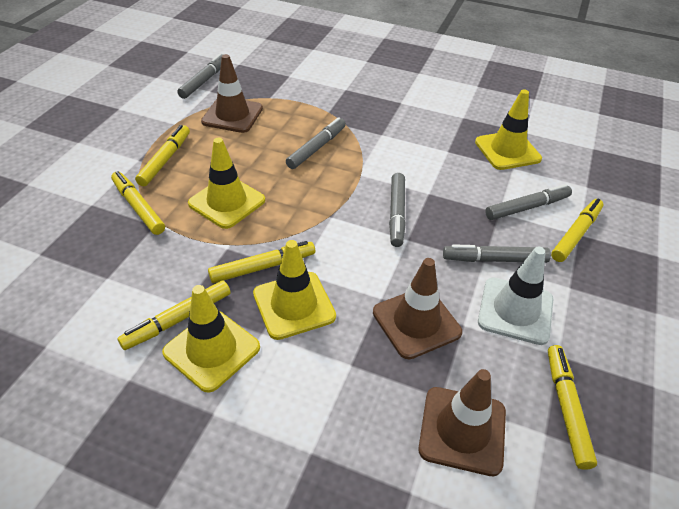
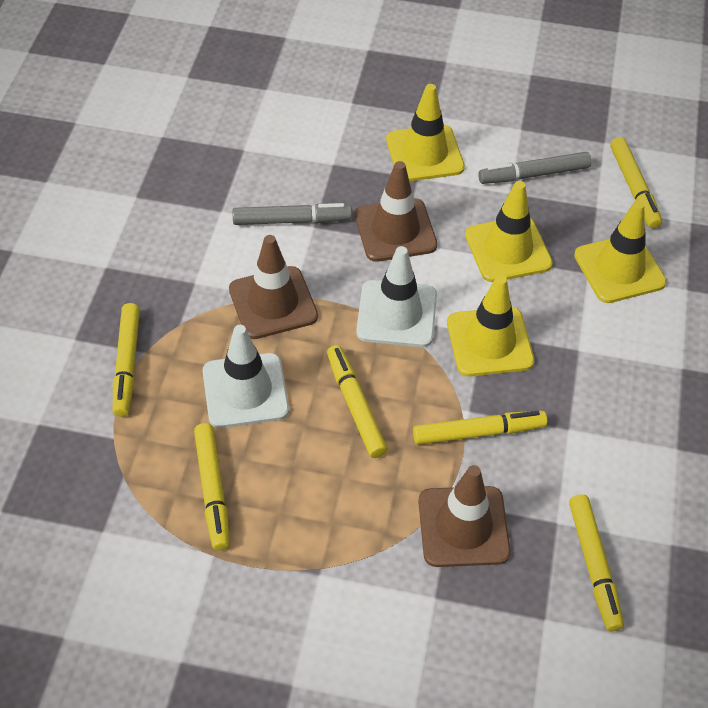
grey marker: [177,53,222,99] [286,117,346,169] [389,173,406,247] [443,244,551,263] [485,184,572,220] = 5 -> [232,203,352,225] [478,152,591,184] = 2
white traffic cone: [478,247,553,345] = 1 -> [202,325,289,428] [356,246,437,347] = 2

